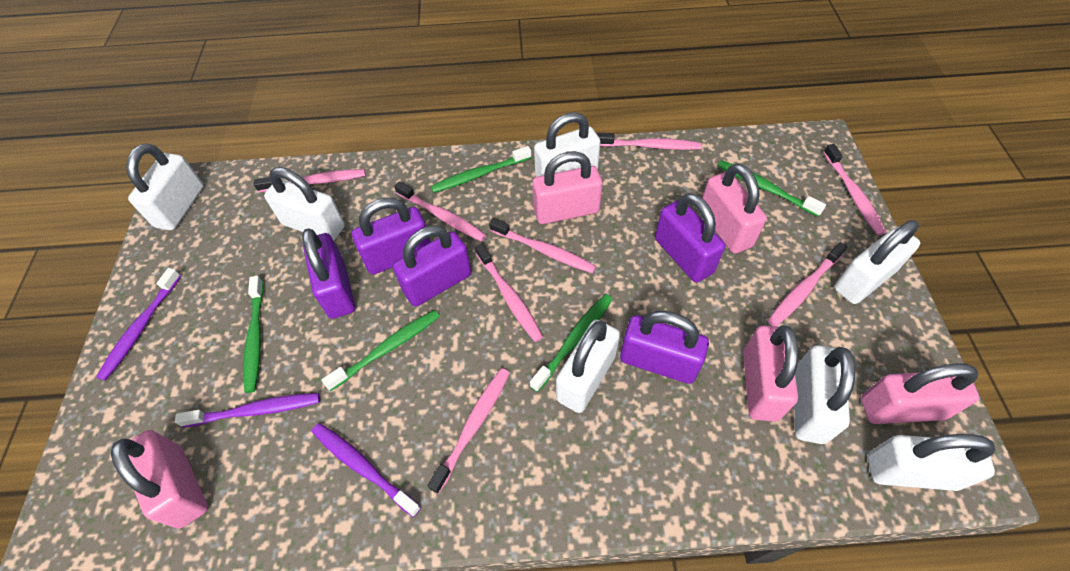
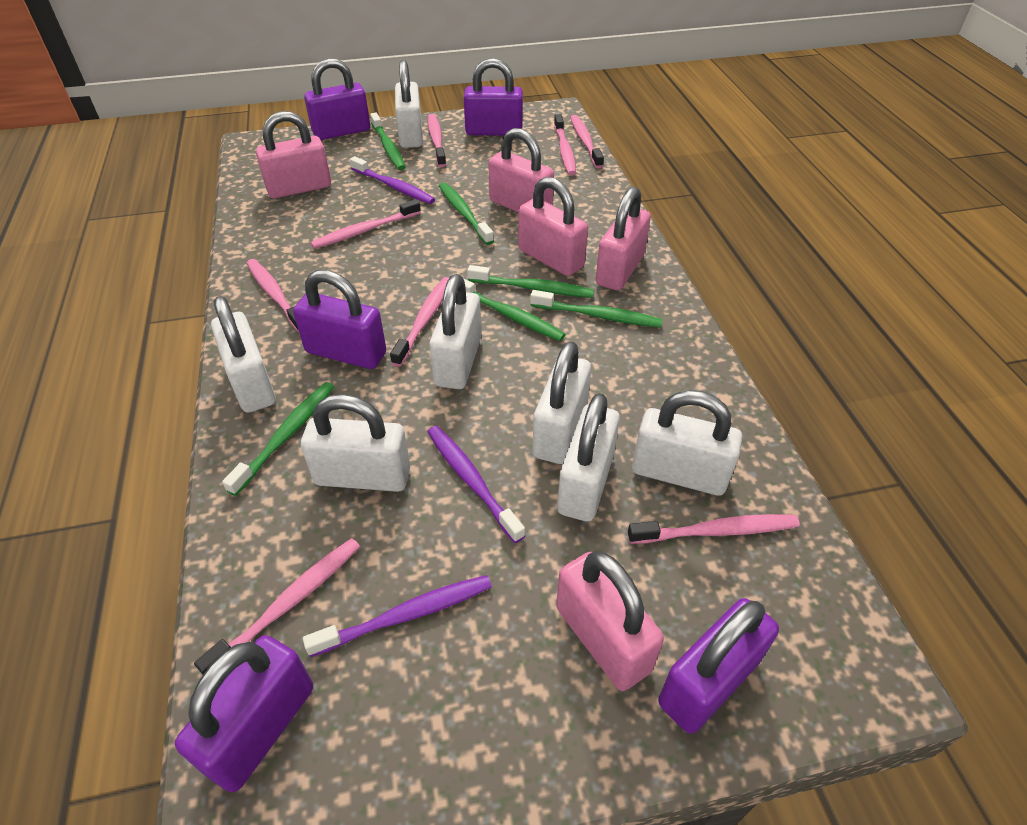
green toothbrush: [243,276,264,393] [322,310,440,391] [431,146,531,193] [530,294,613,392] [718,160,826,217] = 5 -> [222,382,334,496] [370,113,405,170] [439,183,494,245] [463,278,566,341] [467,265,594,298] [530,290,663,328] = 6

